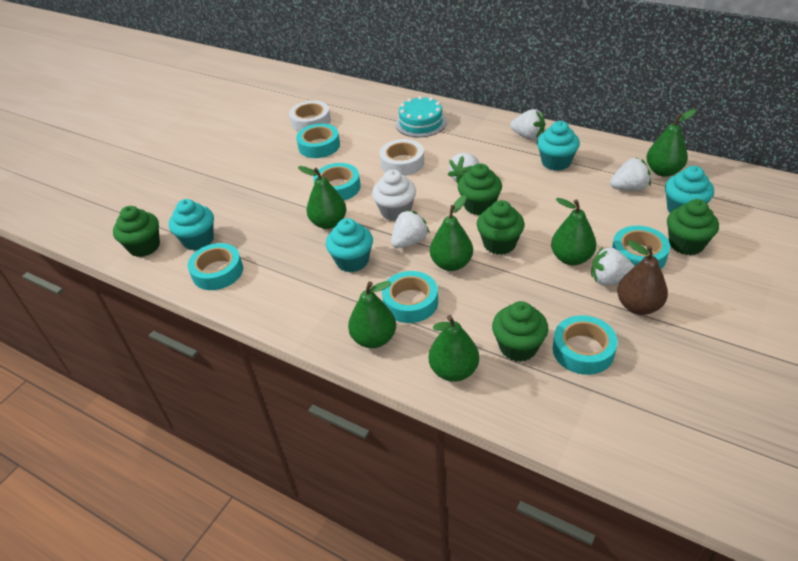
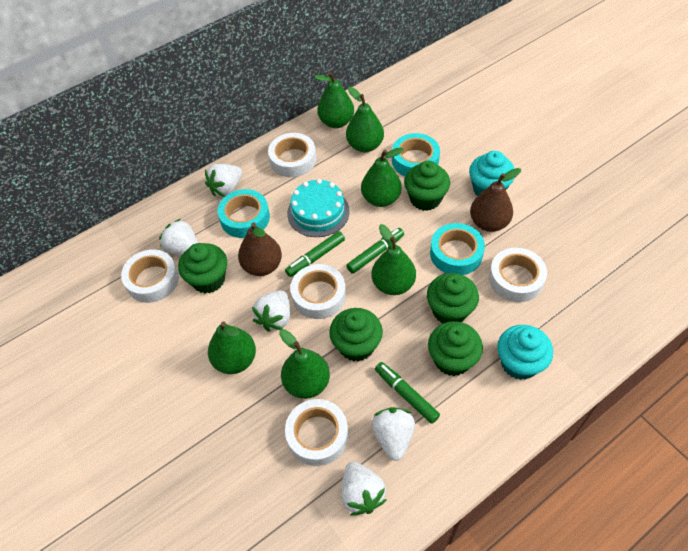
brown pear: [617,240,668,315] = 1 -> [238,222,282,276] [470,168,521,232] = 2
green marker: none = 0 -> [285,231,345,277] [346,228,404,274] [375,362,440,424] = 3
turquoise cupcake: [169,199,214,250] [326,218,373,272] [537,121,580,171] [665,166,714,213] = 4 -> [469,151,515,196] [497,325,553,380] = 2
turquoise tape: [187,243,243,290] [296,124,340,158] [313,163,361,201] [382,271,438,323] [553,315,618,375] [612,226,670,269] = 6 -> [218,189,270,238] [392,133,440,176] [430,223,485,275] = 3
white cupcake: [372,170,416,221] = 1 -> none = 0
white tape: [289,101,331,132] [380,139,424,176] = 2 -> [121,249,179,303] [268,133,316,177] [285,399,348,466] [290,264,346,319] [489,248,547,302] = 5

